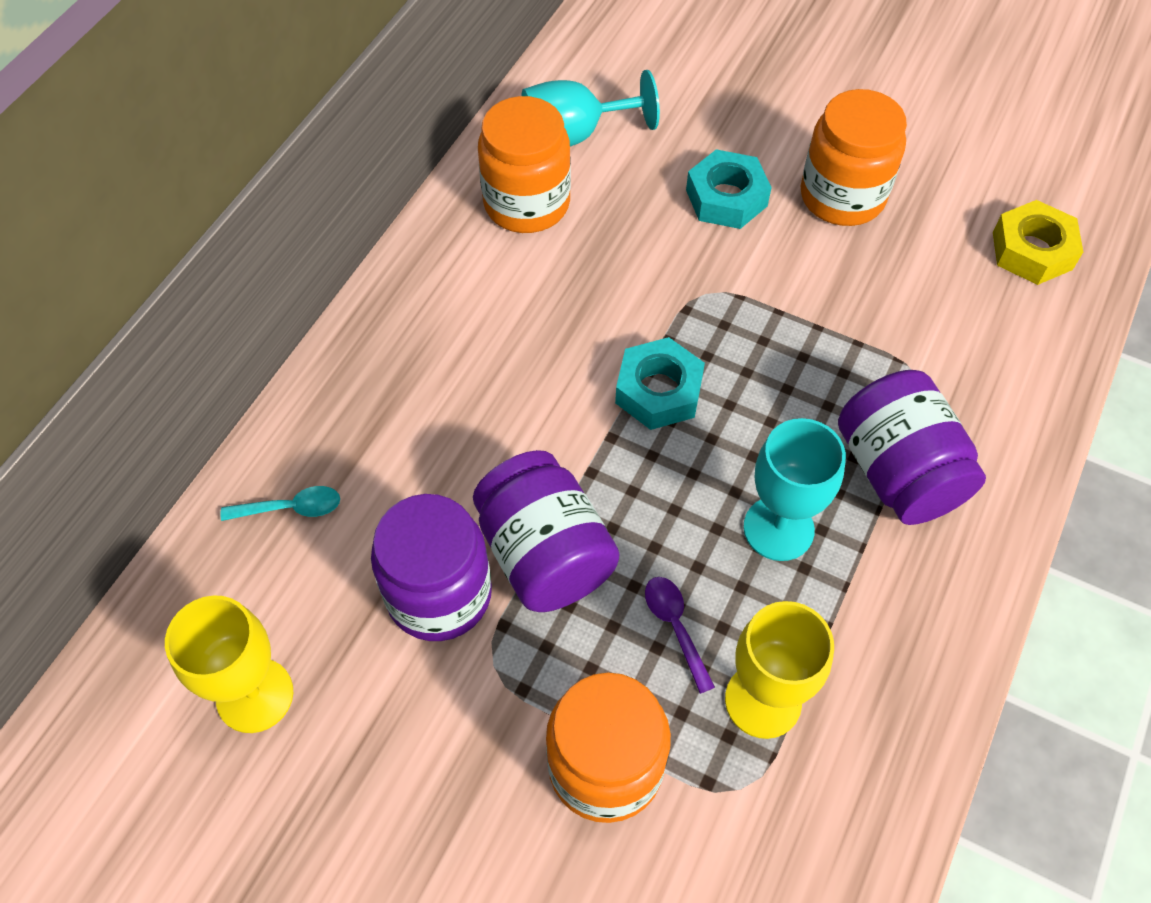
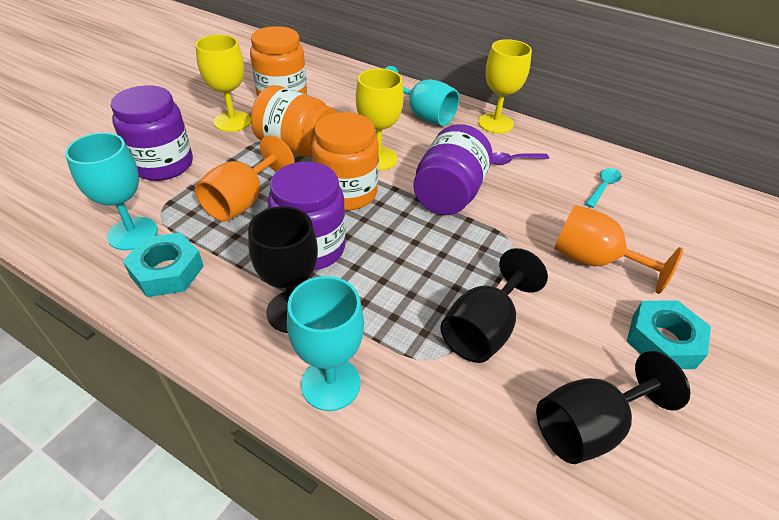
black goblet: none = 0 -> [248,206,318,333] [440,248,548,363] [536,351,691,464] = 3
orange goblet: none = 0 -> [195,135,295,222] [554,205,683,294] = 2
turquoise goblet: [521,70,660,147] [743,418,846,561] = 2 -> [65,132,158,250] [287,276,364,411] [385,66,459,126] = 3
yellow goblet: [165,595,293,733] [725,601,834,739] = 2 -> [195,34,251,132] [356,69,404,171] [478,39,532,134] = 3
yellow nut: [993,200,1083,285] = 1 -> none = 0

